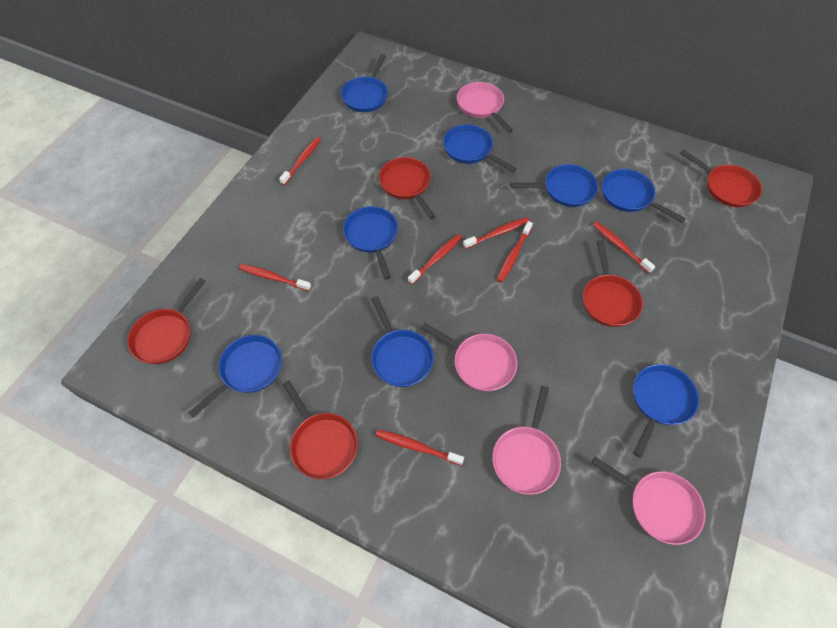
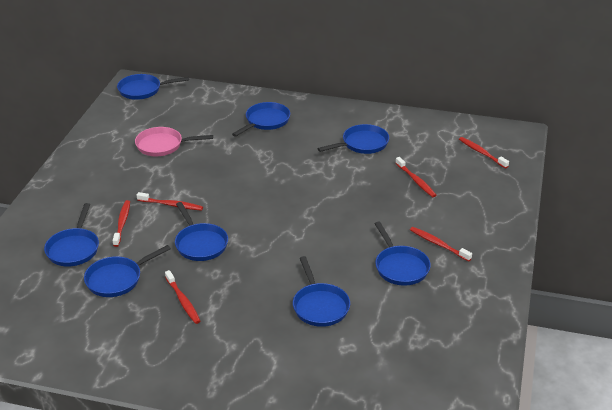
pink pan: [421,323,517,391] [457,82,513,133] [493,386,561,495] [592,457,706,545] = 4 -> [135,127,213,156] = 1
red pan: [128,278,206,364] [282,380,358,479] [379,157,436,219] [583,240,643,327] [680,149,762,207] = 5 -> none = 0
red toothbrush: [239,264,311,291] [279,137,321,185] [376,429,464,465] [408,234,462,284] [463,217,530,249] [497,221,533,282] [593,222,655,273] = 7 -> [113,200,130,247] [137,192,203,211] [165,270,201,324] [396,157,436,197] [410,227,472,261] [459,137,509,168] = 6

